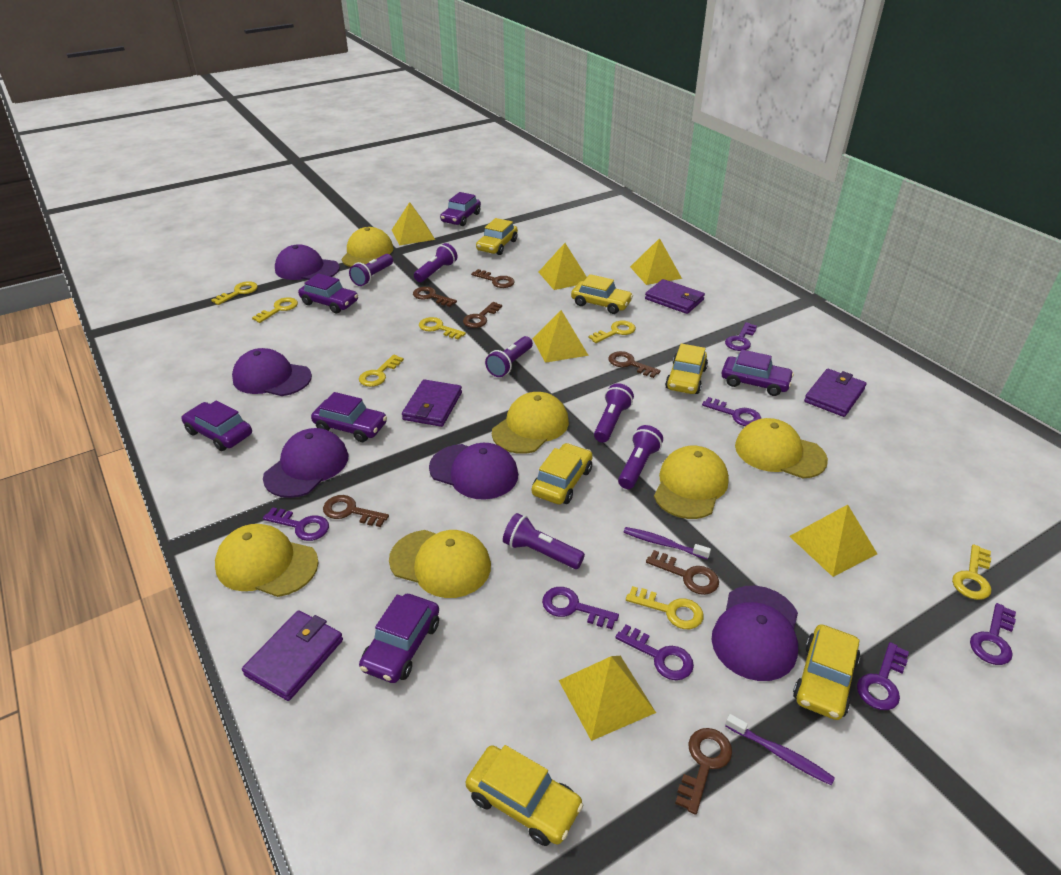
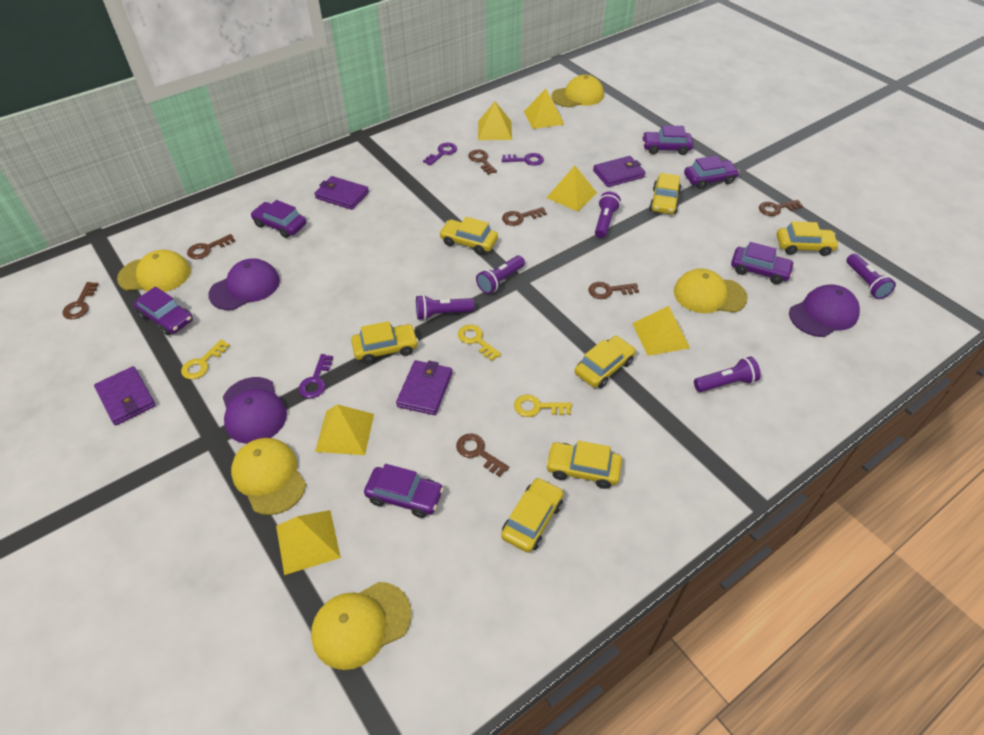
purple cap: [232,348,312,396] [263,428,348,498] [275,244,340,280] [429,443,518,500] [712,586,798,681] = 5 -> [208,258,280,310] [223,377,287,444] [789,284,860,337] = 3
purple flashlight: [349,254,393,286] [414,243,458,282] [485,336,533,377] [503,513,585,569] [594,383,634,443] [618,425,663,489] = 6 -> [416,295,474,320] [476,255,525,294] [595,192,621,238] [694,356,761,392] [846,254,896,299] = 5
purple key: [263,507,329,541] [542,587,619,629] [615,624,694,680] [702,397,761,426] [725,322,757,351] [857,642,909,710] [970,603,1016,665] = 7 -> [299,354,333,398] [423,143,457,166] [502,153,544,166] = 3
purple toothbrush: [623,527,711,560] [725,714,835,786] = 2 -> none = 0
yellow cap: [215,524,319,597] [341,227,394,267] [389,530,491,598] [492,392,569,454] [654,446,729,519] [735,418,828,479] = 6 -> [117,250,191,292] [231,438,306,515] [311,582,411,670] [551,75,604,107] [674,269,748,313] = 5
yellow car: [466,745,583,846] [476,218,518,255] [532,443,593,505] [571,274,633,314] [665,344,708,394] [793,624,860,720] = 6 -> [351,321,418,364] [439,217,498,255] [501,478,564,553] [546,440,622,489] [575,336,636,388] [649,173,681,214] [777,221,839,256] = 7
yellow key: [211,281,258,305] [252,298,298,323] [359,355,404,387] [419,317,466,339] [588,321,636,343] [626,586,704,629] [952,544,991,600] = 7 -> [181,339,230,379] [458,324,501,361] [514,395,572,417] = 3

